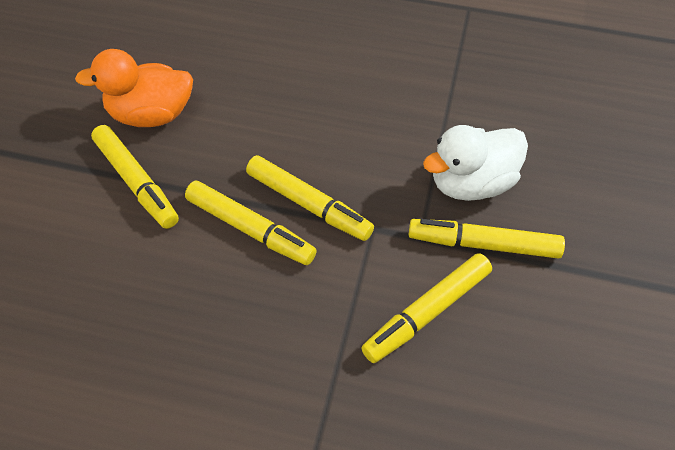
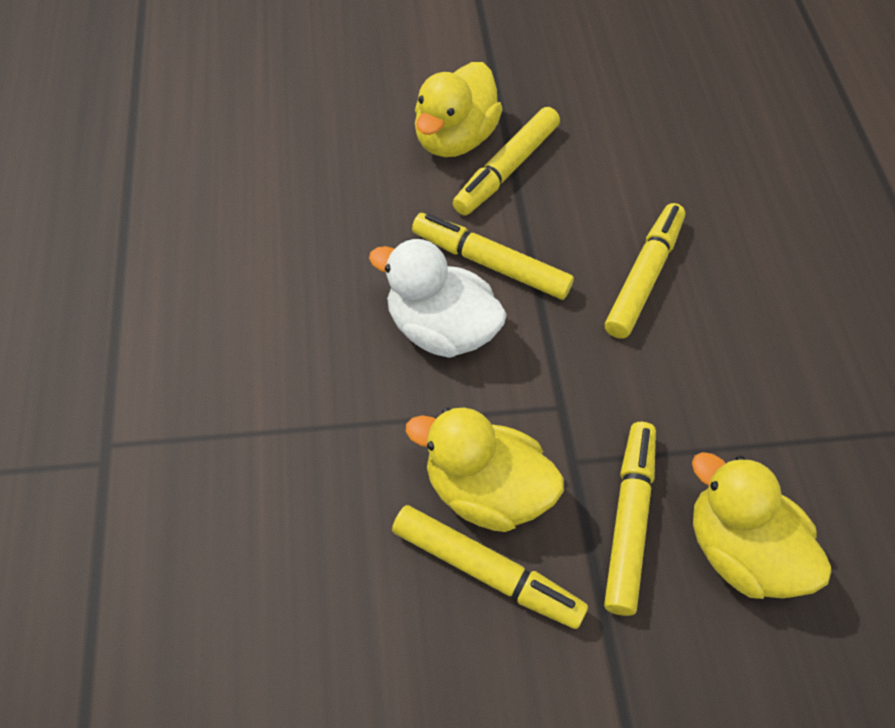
orange duck: [75,49,193,127] = 1 -> none = 0
yellow duck: none = 0 -> [406,407,564,532] [415,62,503,157] [692,452,831,599] = 3

